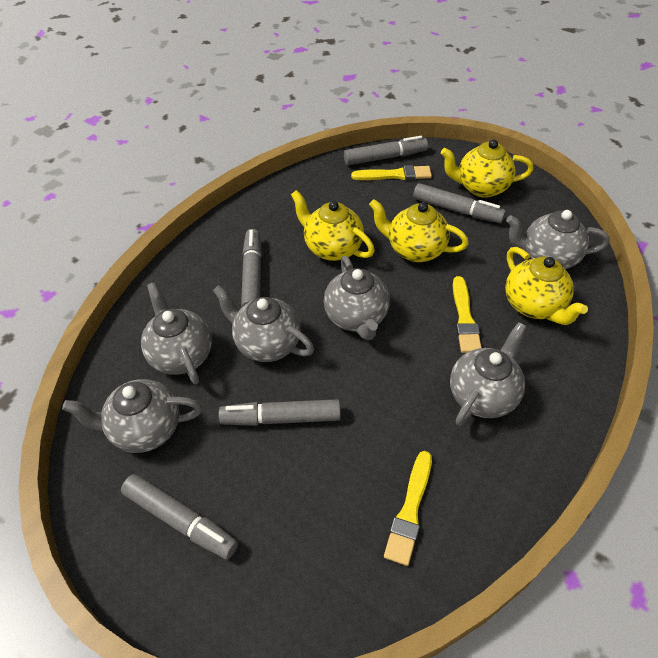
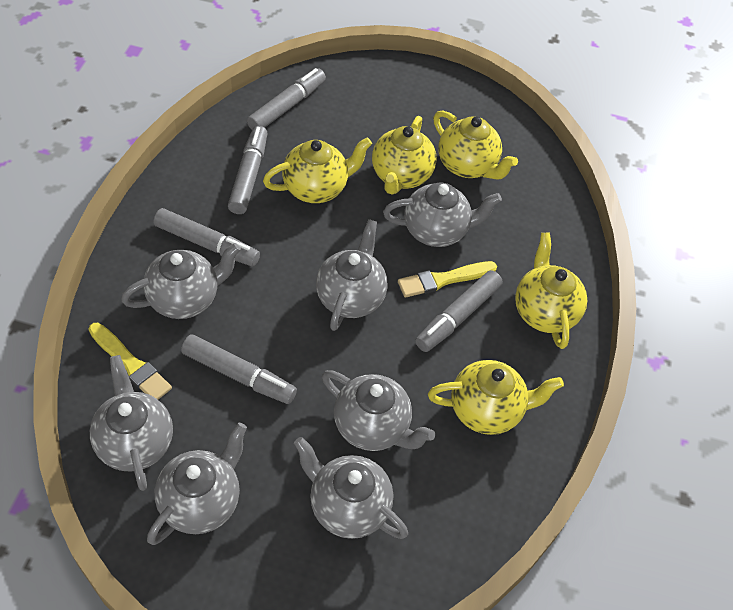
grey teapot: [62,379,202,453] [141,282,212,384] [213,285,314,362] [324,256,390,340] [450,322,527,426] [506,210,610,269] = 6 -> [90,355,173,491] [121,243,241,319] [147,422,247,545] [294,437,408,539] [316,219,388,331] [322,370,435,451] [383,182,502,247] = 7
yellow brush: [351,165,432,180] [384,451,432,566] [453,276,482,353] = 3 -> [88,323,172,399] [398,261,497,298] = 2
yellow teapot: [291,190,375,261] [369,199,469,262] [441,139,534,198] [505,247,588,325] = 4 -> [263,137,372,203] [372,116,437,195] [428,360,564,435] [433,110,518,180] [515,233,587,349] = 5

